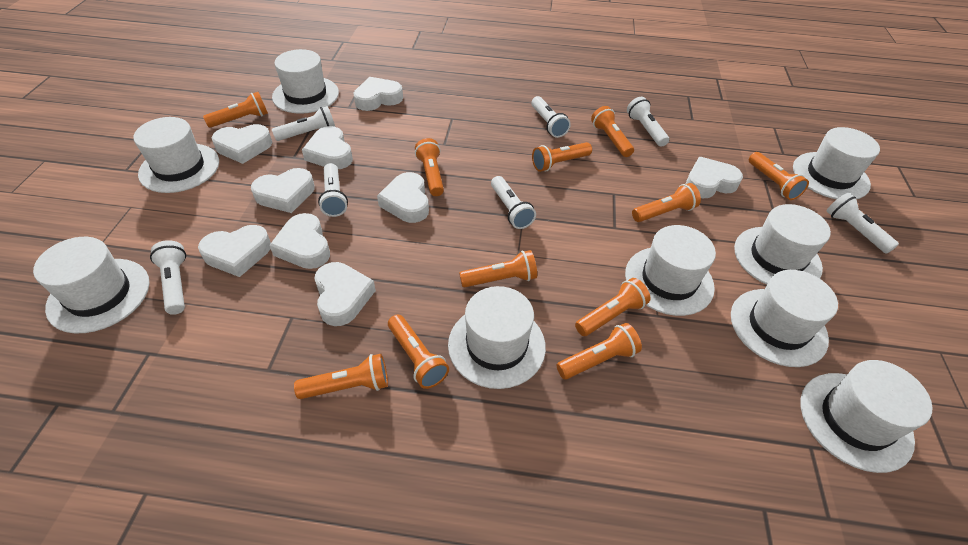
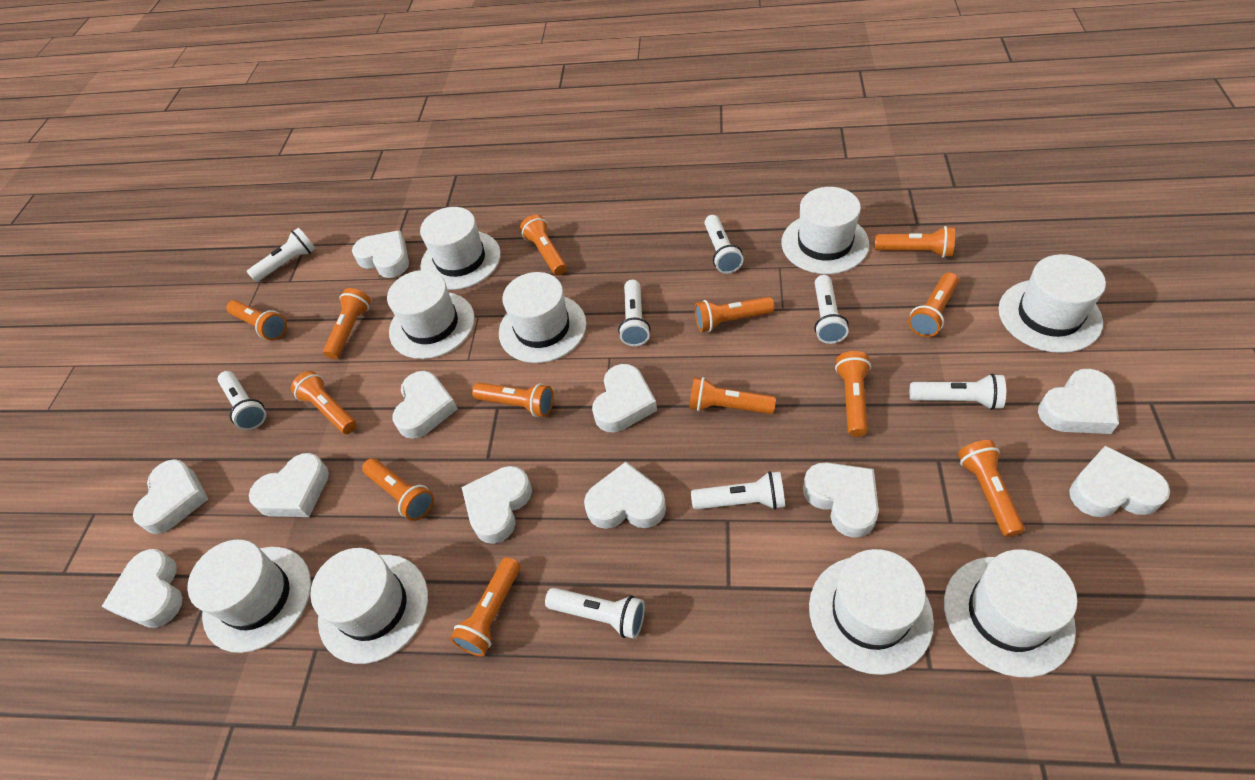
orange flashlight: [203,92,268,128] [294,354,388,399] [388,315,449,389] [415,138,444,196] [459,250,537,287] [532,142,592,172] [557,323,642,379] [575,278,651,336] [591,106,634,157] [632,183,701,222] [749,152,809,200] = 11 -> [226,300,287,340] [291,371,357,434] [323,288,371,359] [362,458,434,521] [450,557,520,656] [472,382,554,417] [520,215,567,275] [689,377,776,414] [695,297,774,332] [835,351,871,437] [875,226,955,258] [908,272,959,337] [958,440,1025,537] = 13
white flashlight: [150,240,186,315] [272,106,335,141] [318,163,348,217] [491,176,536,229] [531,96,571,138] [627,97,669,147] [827,193,899,254] = 7 -> [217,371,266,430] [247,228,316,282] [545,588,645,639] [618,280,651,346] [691,471,785,510] [704,215,744,274] [814,275,849,344] [910,373,1006,410] = 8
white heart: [198,225,271,277] [211,124,272,164] [251,168,315,213] [269,213,330,269] [302,126,353,169] [314,262,376,326] [353,77,403,111] [377,172,429,223] [686,157,743,198] = 9 -> [101,549,182,628] [133,459,208,534] [249,453,329,517] [352,230,409,278] [392,371,458,439] [462,466,532,544] [584,462,666,529] [592,364,657,432] [803,462,879,538] [1038,369,1119,434] [1069,446,1170,517] = 11

